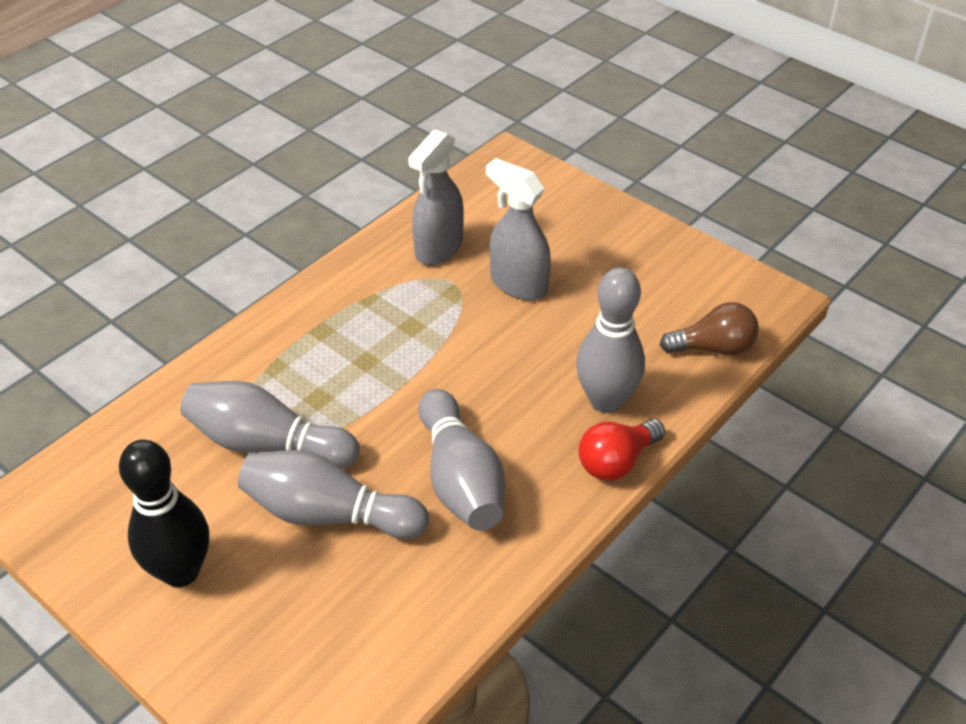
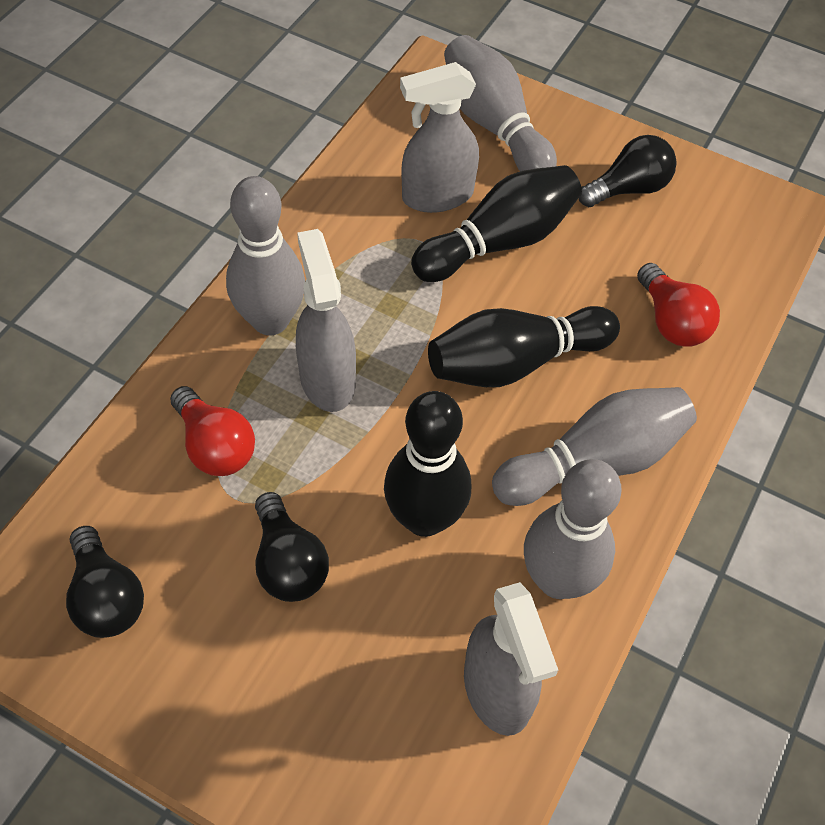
black bowling pin: [119,440,209,587] = 1 -> [384,391,471,537] [411,165,582,282] [428,306,620,387] = 3
black light bulb: none = 0 -> [66,526,144,638] [255,492,329,602] [579,135,677,207] = 3
brown light bulb: [660,302,759,355] = 1 -> none = 0
grey spray bottle: [408,129,464,265] [486,158,551,301] = 2 -> [296,229,356,412] [400,62,479,213] [464,582,558,736] = 3
red light bulb: [579,419,665,481] = 1 -> [170,386,255,476] [637,263,720,347] = 2

